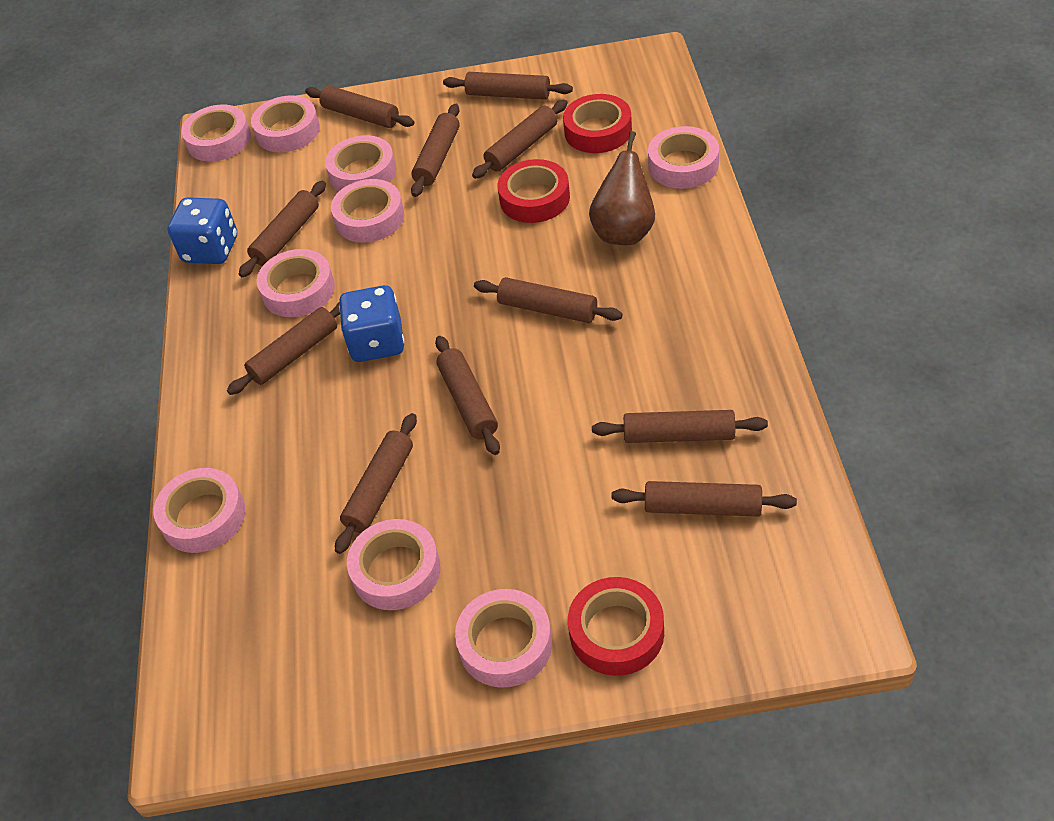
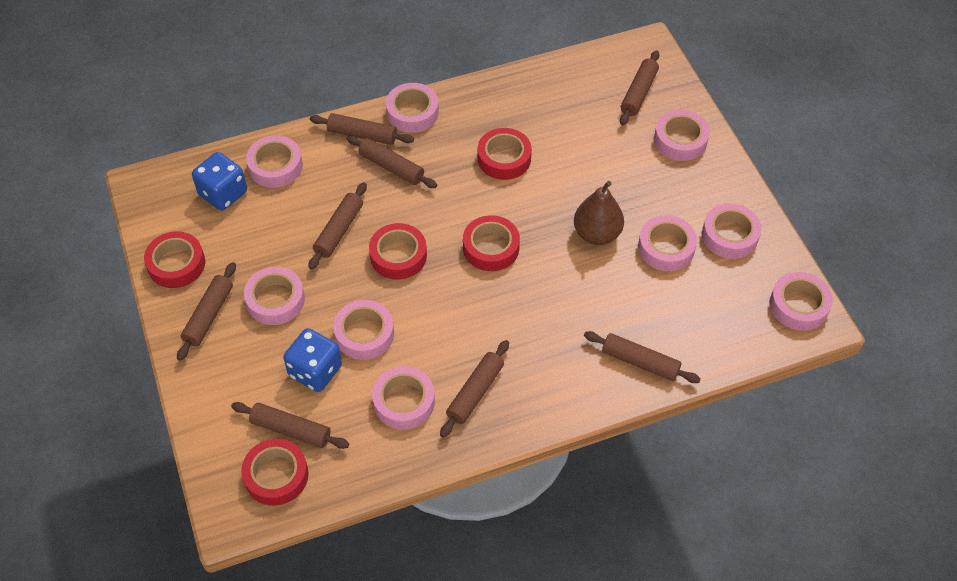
brown rolling pin: [227,303,340,395] [239,181,326,277] [305,86,414,128] [335,413,417,554] [411,104,460,197] [435,336,500,455] [443,72,573,100] [472,100,568,179] [474,277,623,323] [592,410,768,443] [612,481,797,517] = 11 -> [177,262,236,361] [231,402,349,449] [309,182,367,270] [310,113,414,145] [346,135,437,188] [440,340,509,438] [584,331,701,383] [620,50,659,125] = 8
red tape: [498,159,570,223] [563,94,632,153] [568,577,664,676] = 3 -> [144,231,205,288] [241,439,309,506] [369,223,427,280] [463,215,520,271] [478,128,532,180] = 5

